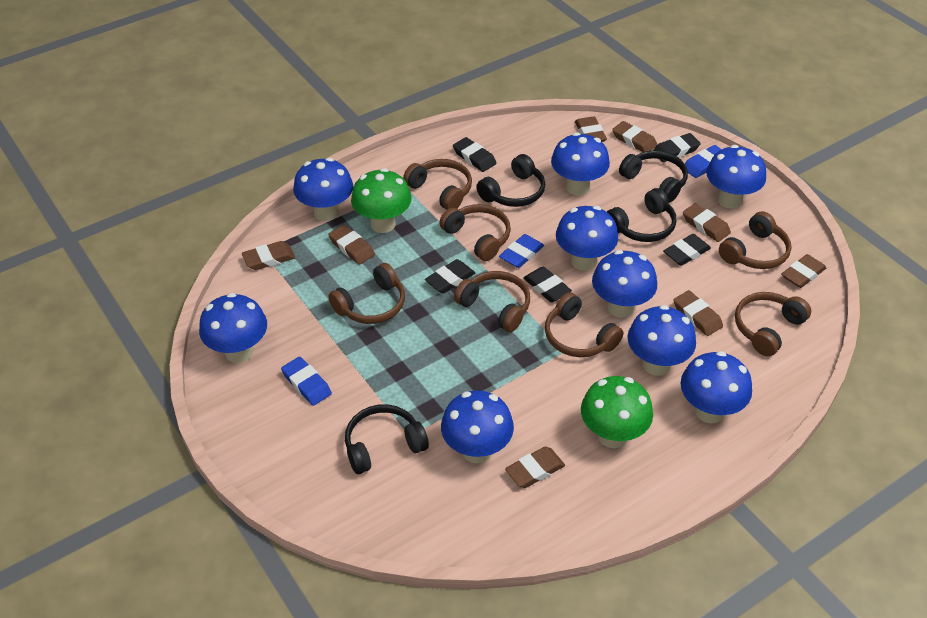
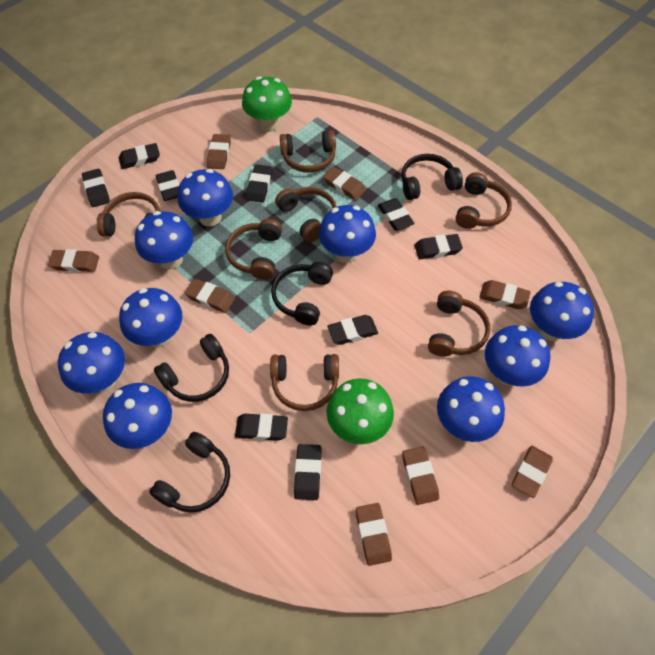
black eraser: [425,259,475,293] [453,137,496,172] [523,267,572,302] [654,133,701,162] [663,234,711,266] = 5 -> [82,169,110,207] [119,143,160,169] [156,170,179,201] [235,413,288,441] [246,164,273,202] [294,444,322,500] [328,315,378,345] [378,198,415,231] [414,234,463,259] = 9
blue eraser: [281,357,332,406] [499,234,544,268] [685,145,722,178] = 3 -> none = 0

